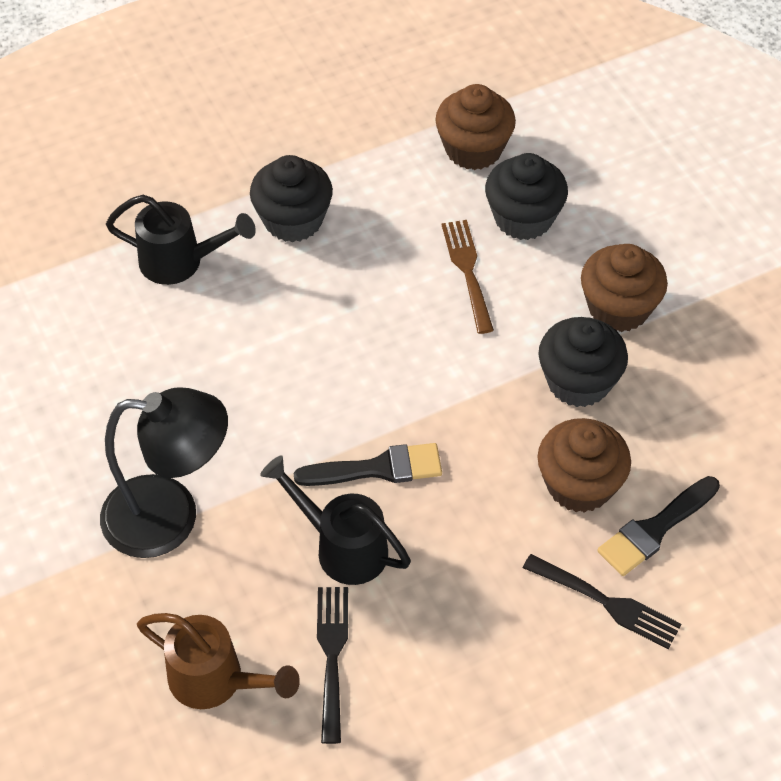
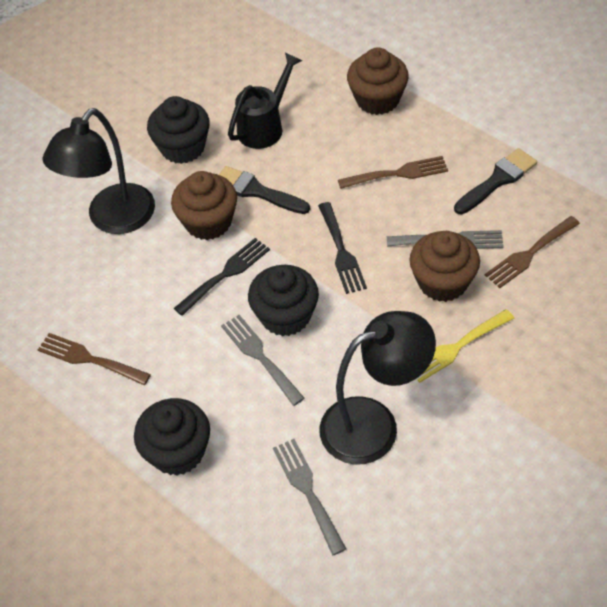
black lamp: [100,387,228,558] = 1 -> [43,108,155,234] [320,311,436,465] = 2
black watering can: [106,195,256,285] [260,455,411,585] = 2 -> [228,52,302,149] = 1
brown fork: [442,220,494,334] = 1 -> [38,333,151,385] [338,156,448,189] [485,216,580,288] = 3
brown watering can: [137,613,300,709] = 1 -> none = 0
grey fork: none = 0 -> [221,315,305,406] [273,439,346,555] [387,230,504,249] = 3
yellow fork: none = 0 -> [417,309,514,383] = 1

